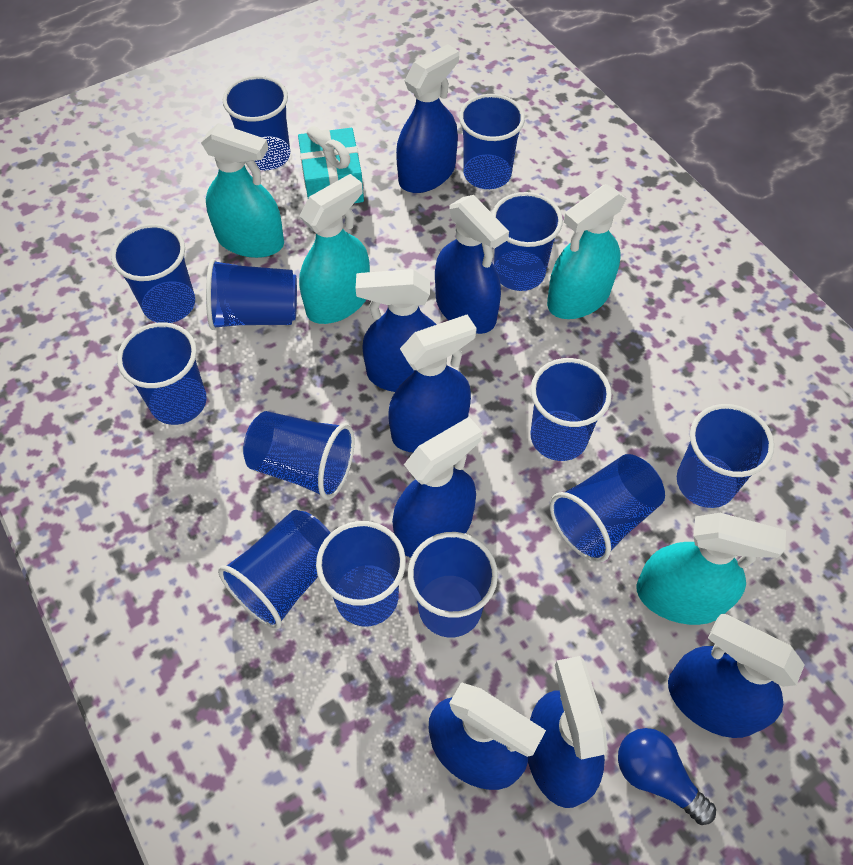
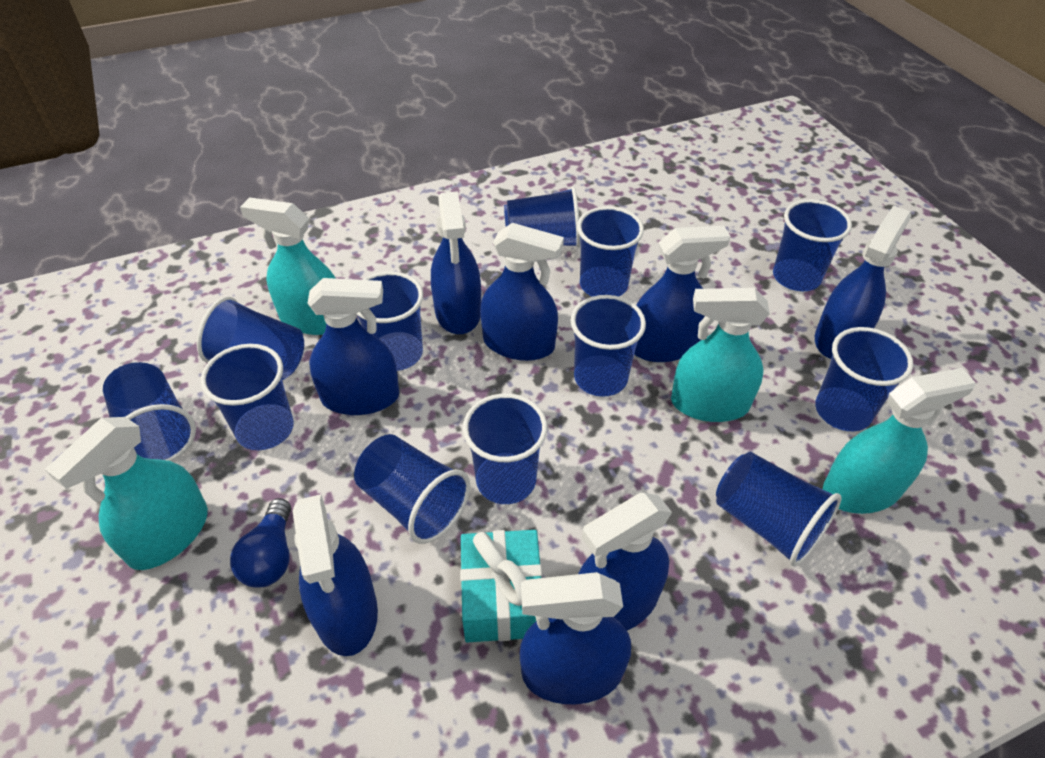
blue cup: [111,224,195,323] [117,323,207,425] [206,259,297,330] [218,510,330,629] [223,75,290,170] [243,411,354,500] [316,521,406,626] [408,532,498,638] [459,94,525,189] [492,192,563,291] [531,358,612,461] [550,454,665,563] [677,404,774,508] = 13 -> [103,362,196,461] [197,296,304,380] [200,344,294,450] [354,434,470,544] [357,271,423,371] [463,393,547,504] [504,187,581,248] [571,295,646,397] [577,206,644,297] [716,452,841,566] [773,199,852,291] [815,327,913,431] = 12

